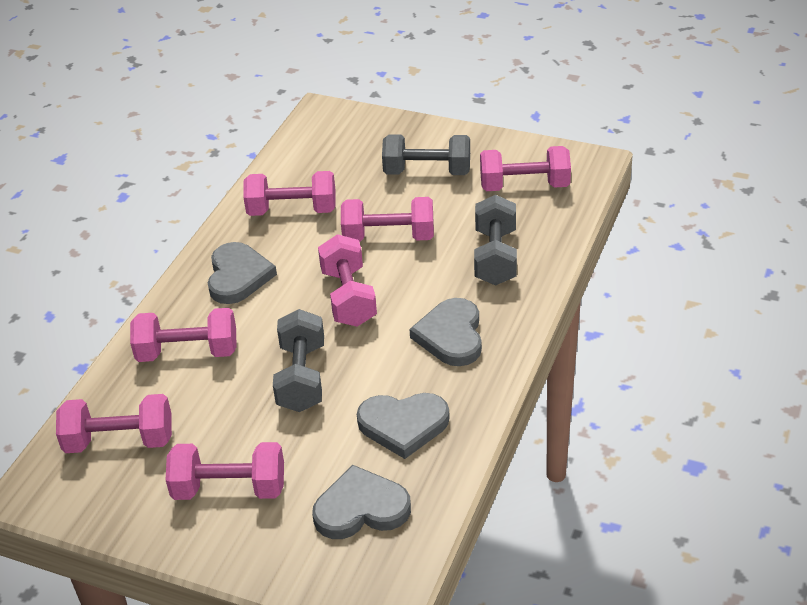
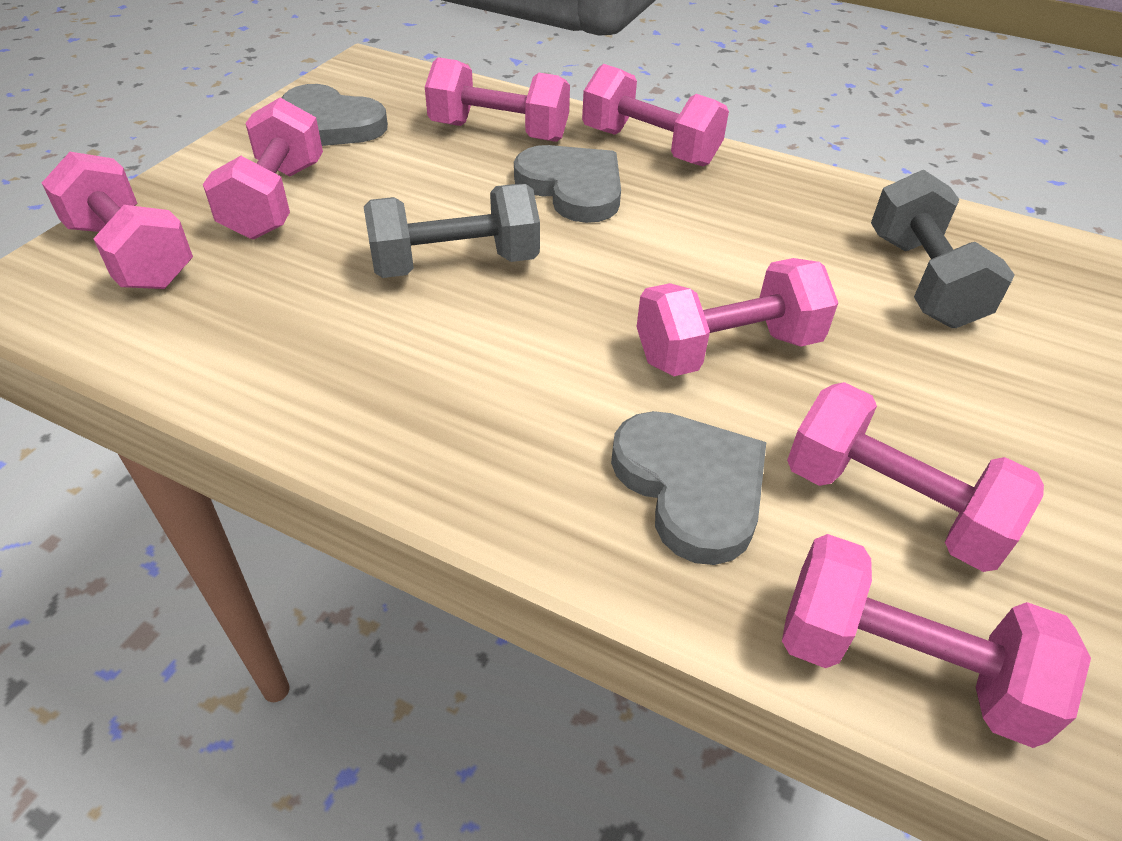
grey dumbbell: [273,309,324,412] [382,134,470,175] [474,195,517,286] = 3 -> [364,184,540,278] [871,170,1015,328] = 2
grey heart: [207,242,277,304] [312,465,411,539] [357,393,450,459] [409,298,482,366] = 4 -> [281,84,388,146] [514,145,621,223] [611,411,766,565] = 3

